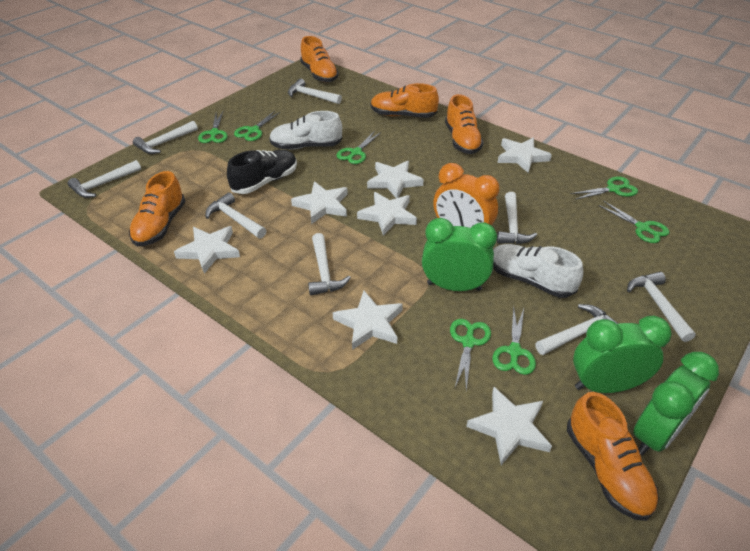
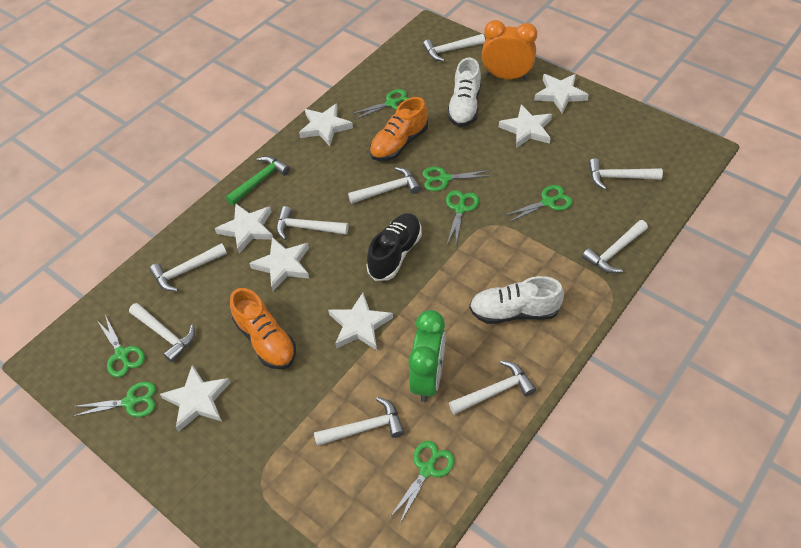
green clock: [422,218,497,291] [573,316,671,393] [633,352,719,456] = 3 -> [408,310,445,402] = 1
green hammer: none = 0 -> [226,156,290,205] = 1
orange shoe: [129,171,185,246] [300,36,339,82] [371,83,439,118] [445,94,484,154] [567,392,659,521] = 5 -> [230,288,296,369] [370,97,428,161] = 2
white hammer: [68,160,141,198] [133,121,198,154] [205,192,266,238] [288,79,342,104] [308,233,351,295] [497,192,537,244] [536,304,618,355] [627,272,696,342] = 8 -> [129,303,195,362] [150,243,227,291] [276,206,348,240] [314,397,405,446] [348,167,421,204] [423,34,485,62] [449,360,536,415] [582,220,648,273] [589,158,663,190] = 9

